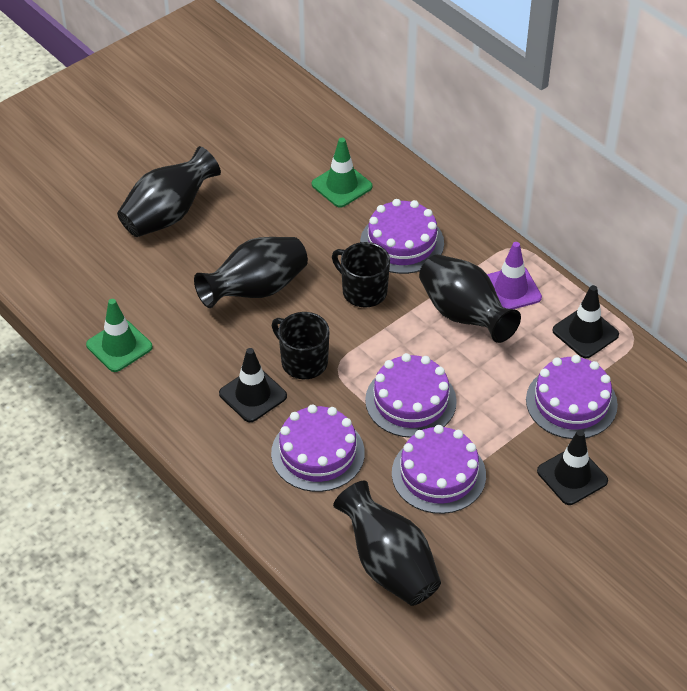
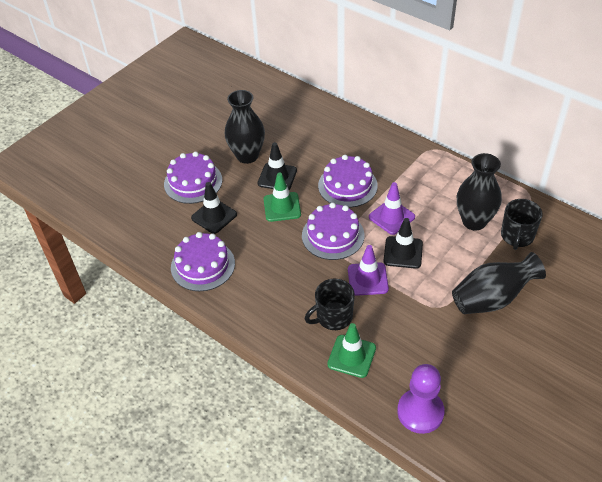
black vase: [117,146,221,237] [194,237,308,308] [333,481,441,606] [419,254,521,343] = 4 -> [225,90,265,164] [452,252,546,314] [457,153,502,231] = 3
purple cake: [271,404,365,492] [360,199,444,274] [365,353,457,438] [392,425,486,514] [526,355,618,439] = 5 -> [164,151,222,204] [171,232,235,291] [302,202,364,260] [318,155,378,208] = 4
purple pawn: none = 0 -> [397,364,445,434] = 1
purple traffic cone: [487,242,542,309] = 1 -> [348,245,389,296] [369,182,415,235] = 2

